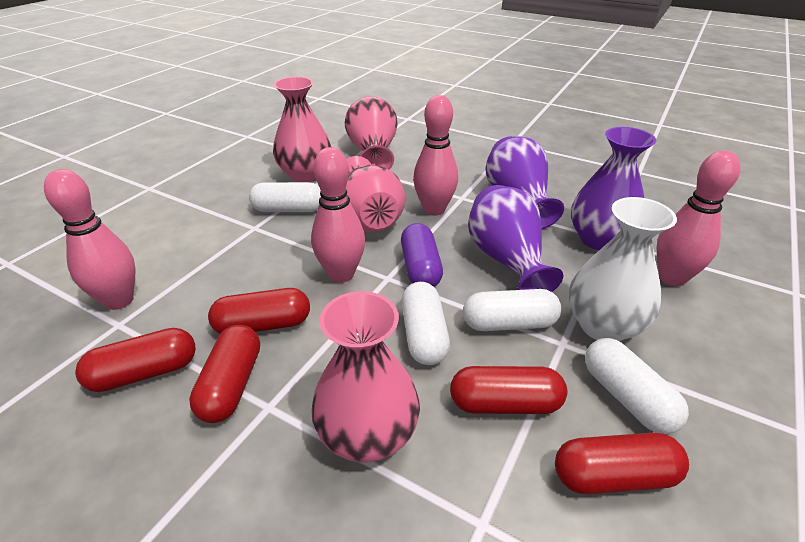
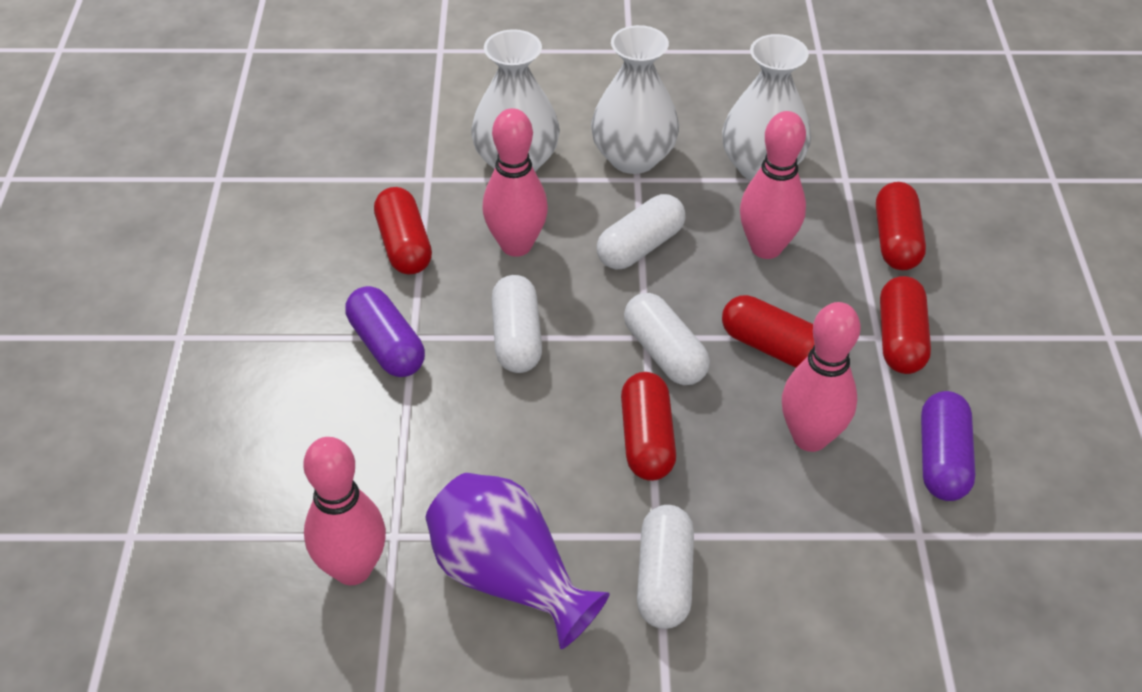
pink vase: [273,77,331,182] [311,291,420,463] [345,96,398,170] [346,156,405,232] = 4 -> none = 0
purple capsule: [401,223,443,287] = 1 -> [345,286,425,377] [921,391,975,501] = 2
purple vase: [468,185,563,292] [485,136,564,229] [571,127,656,250] = 3 -> [426,473,609,649] = 1
white vase: [569,197,677,341] = 1 -> [471,29,560,172] [591,25,679,174] [722,34,811,180] = 3

